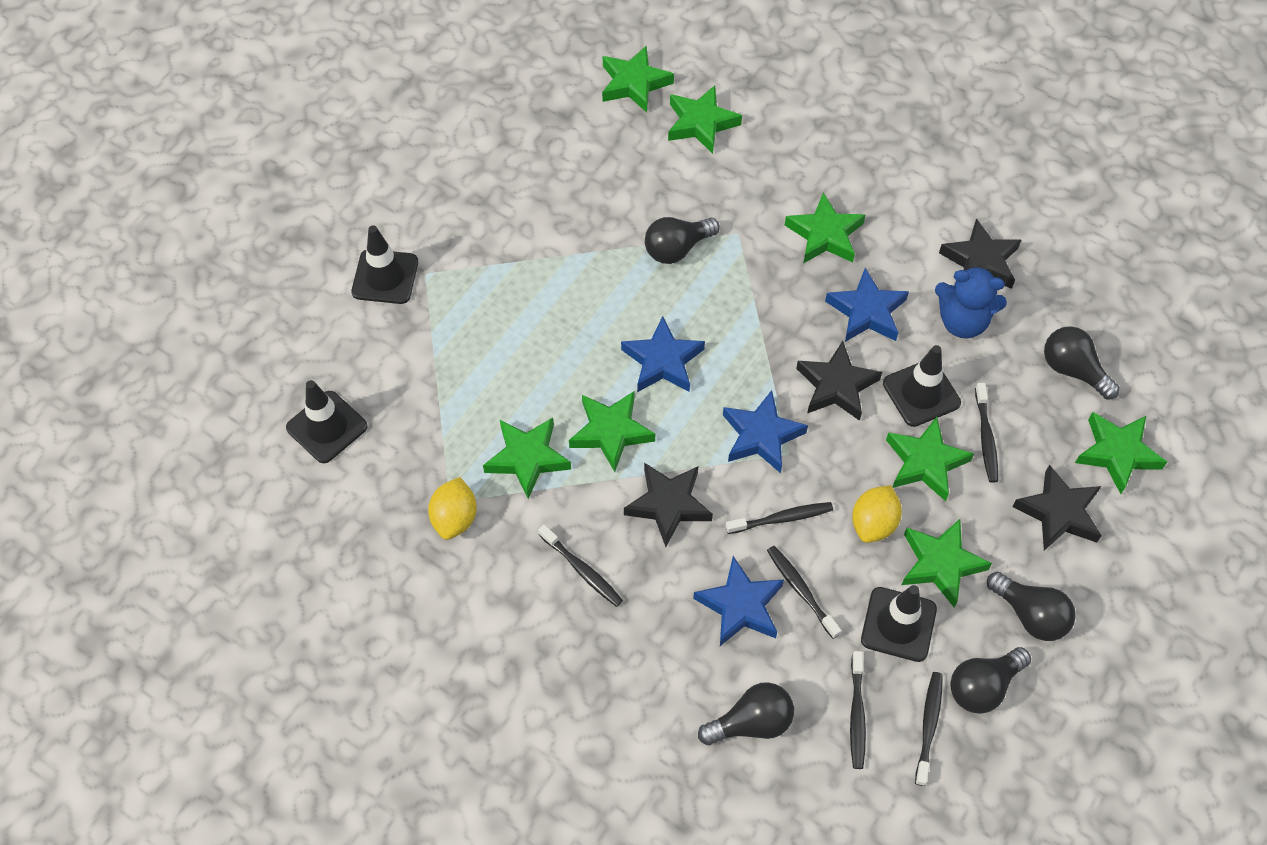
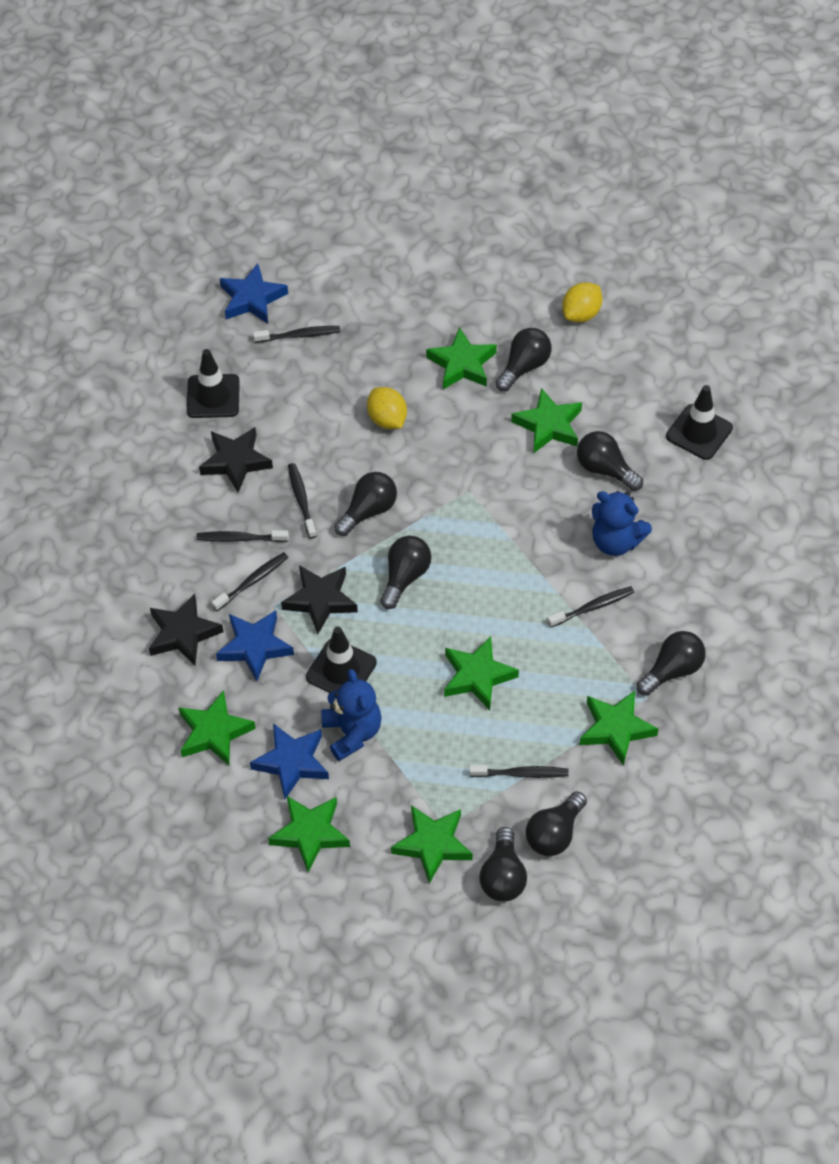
black light bulb: [645,217,720,264] [698,682,794,745] [950,647,1031,714] [987,572,1076,641] [1044,326,1120,400] = 5 -> [334,472,397,536] [381,536,431,609] [480,827,527,902] [496,328,552,392] [526,791,587,856] [577,431,643,491] [637,631,706,696] = 7
black star: [624,463,713,547] [796,341,882,421] [939,218,1021,289] [1012,465,1102,551] = 4 -> [149,594,223,666] [199,427,273,493] [281,565,358,634] = 3
black traffic cone: [286,380,368,463] [351,225,418,304] [861,585,937,662] [883,345,961,427] = 4 -> [187,349,240,418] [306,627,377,693] [666,385,733,460] = 3
blue star: [621,316,705,392] [693,556,784,646] [723,390,808,473] [825,268,909,342] = 4 -> [216,610,294,682] [219,263,288,324] [250,723,329,799] = 3
blue teddy bear: [935,265,1007,339] = 1 -> [321,669,382,761] [592,491,652,556] = 2
green star: [483,418,571,499] [569,391,655,472] [602,46,674,112] [668,85,742,154] [785,192,865,263] [886,417,974,501] [902,519,992,607] [1075,412,1167,494] = 8 -> [179,690,256,765] [268,796,350,872] [391,805,473,884] [426,327,497,389] [444,636,519,710] [511,388,582,453] [580,691,658,766] = 7

